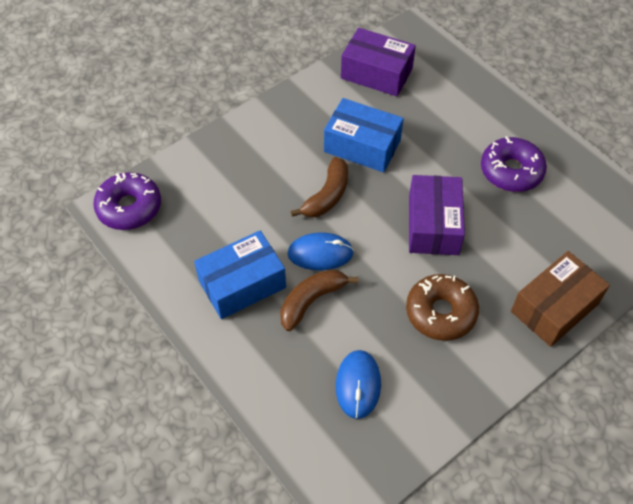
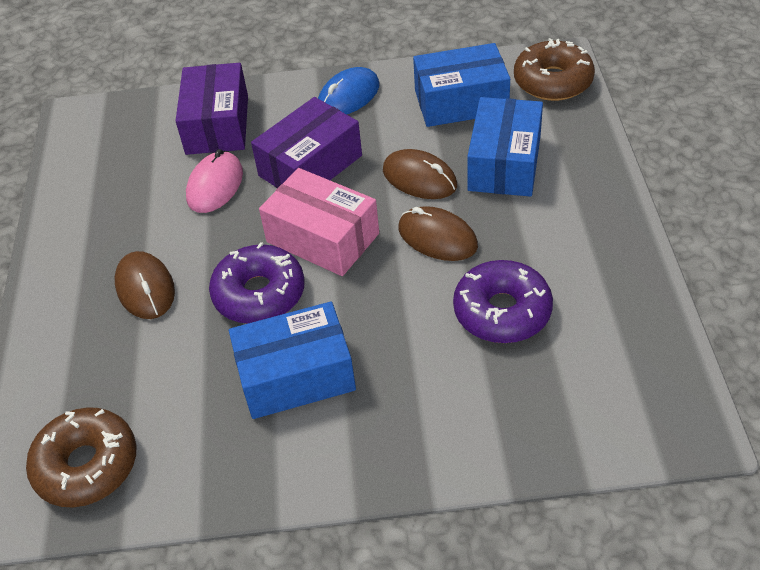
blue box: [194,231,286,319] [324,98,404,173] = 2 -> [229,302,356,419] [413,43,510,127] [467,97,543,197] = 3
blue mouse: [287,232,354,270] [336,350,381,419] = 2 -> [318,67,380,114] = 1
brown banana: [280,269,358,331] [290,157,348,218] = 2 -> none = 0
brown box: [511,251,610,347] = 1 -> none = 0
brown donut: [406,274,479,341] = 1 -> [26,407,136,507] [514,38,595,101] = 2
brown mouse: none = 0 -> [115,251,175,319] [383,149,457,199] [399,206,478,261] = 3
pink box: none = 0 -> [259,168,379,276] = 1
pink mouse: none = 0 -> [186,149,243,213] = 1

